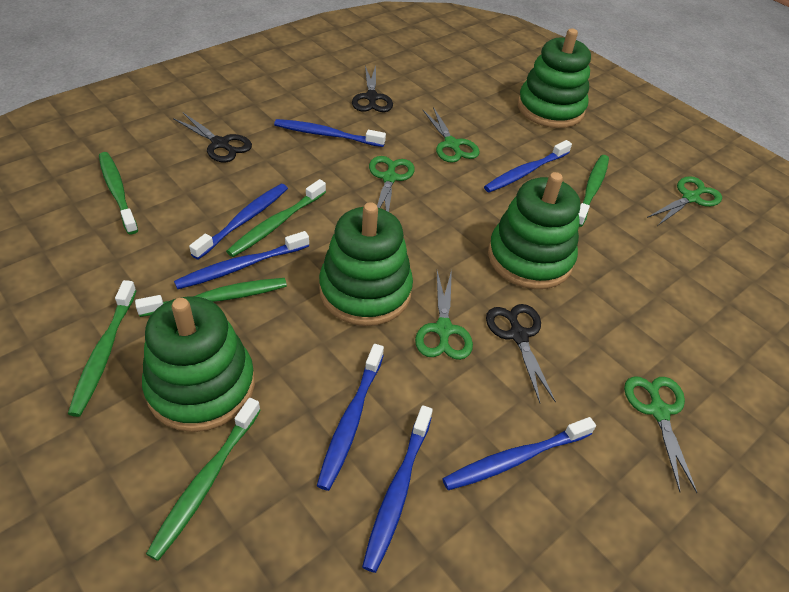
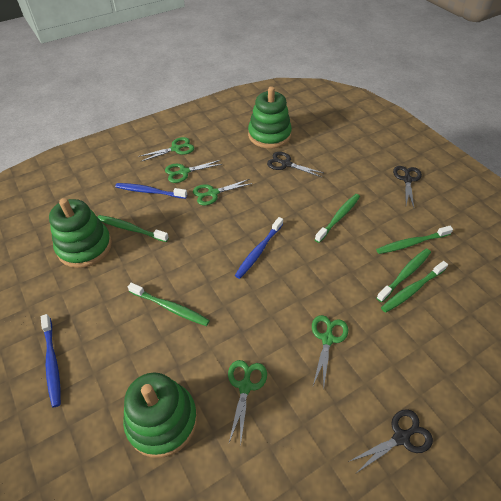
blue toothbrush: [174,231,309,289] [189,184,288,259] [274,119,386,147] [317,344,384,491] [362,405,433,573] [442,417,596,490] [484,140,572,193] = 7 -> [41,314,61,408] [115,183,187,199] [235,217,283,279] = 3
green stacking toy: [142,296,255,432] [319,202,413,326] [488,172,580,289] [518,29,591,128] = 4 -> [49,198,112,268] [123,373,197,458] [248,86,292,149] = 3

